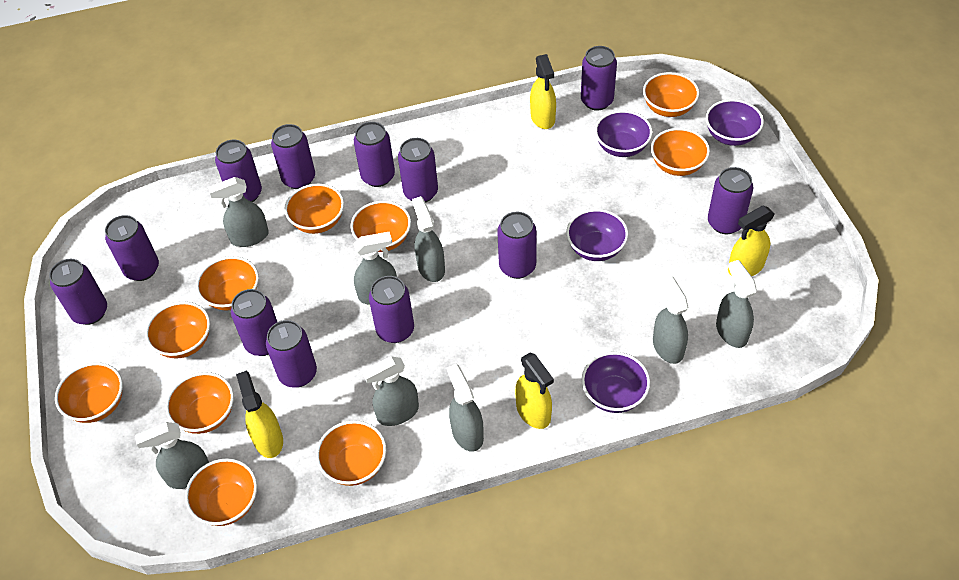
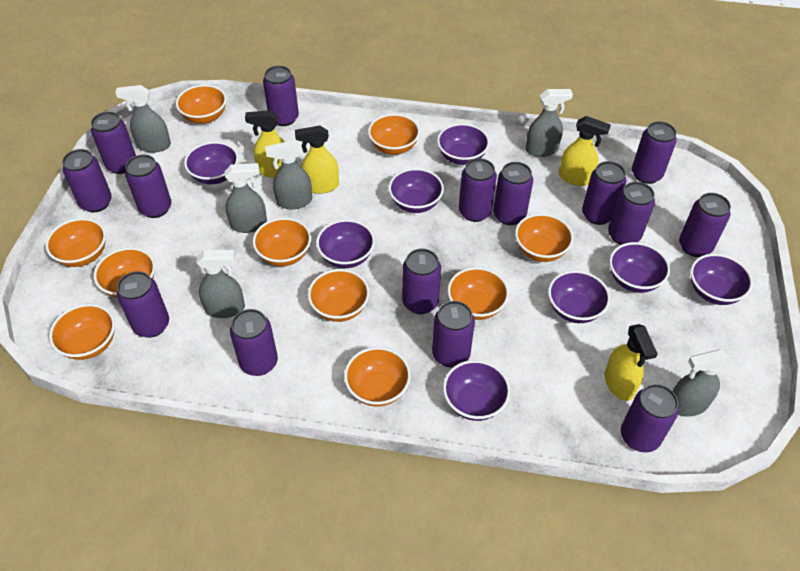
grey spray bottle: [135,422,209,489] [208,177,269,247] [353,232,397,305] [362,356,419,426] [412,196,445,282] [447,364,484,452] [653,275,688,364] [716,260,757,348] = 8 -> [115,85,171,153] [196,250,245,318] [224,163,267,233] [265,141,312,209] [525,89,573,157] [673,349,731,417] = 6
purple bowl: [566,209,628,261] [581,352,650,413] [595,110,652,157] [706,99,764,146] = 4 -> [184,141,239,185] [316,219,375,268] [389,168,444,213] [437,123,490,165] [443,360,510,421] [548,270,610,323] [609,242,670,293] [690,254,753,305] = 8
purple can: [49,259,107,325] [105,215,159,281] [215,140,262,202] [231,289,277,356] [266,320,317,388] [271,124,315,189] [354,122,395,187] [369,276,414,343] [398,138,438,203] [497,212,537,279] [581,46,617,111] [708,167,753,234] = 12 -> [62,149,112,213] [91,112,136,174] [117,271,169,338] [125,154,171,218] [230,309,278,376] [263,66,299,126] [402,248,441,314] [432,301,475,368] [459,158,497,222] [493,162,533,225] [582,161,627,225] [608,182,655,245] [621,384,679,452] [632,121,677,184] [679,193,731,257] = 15

